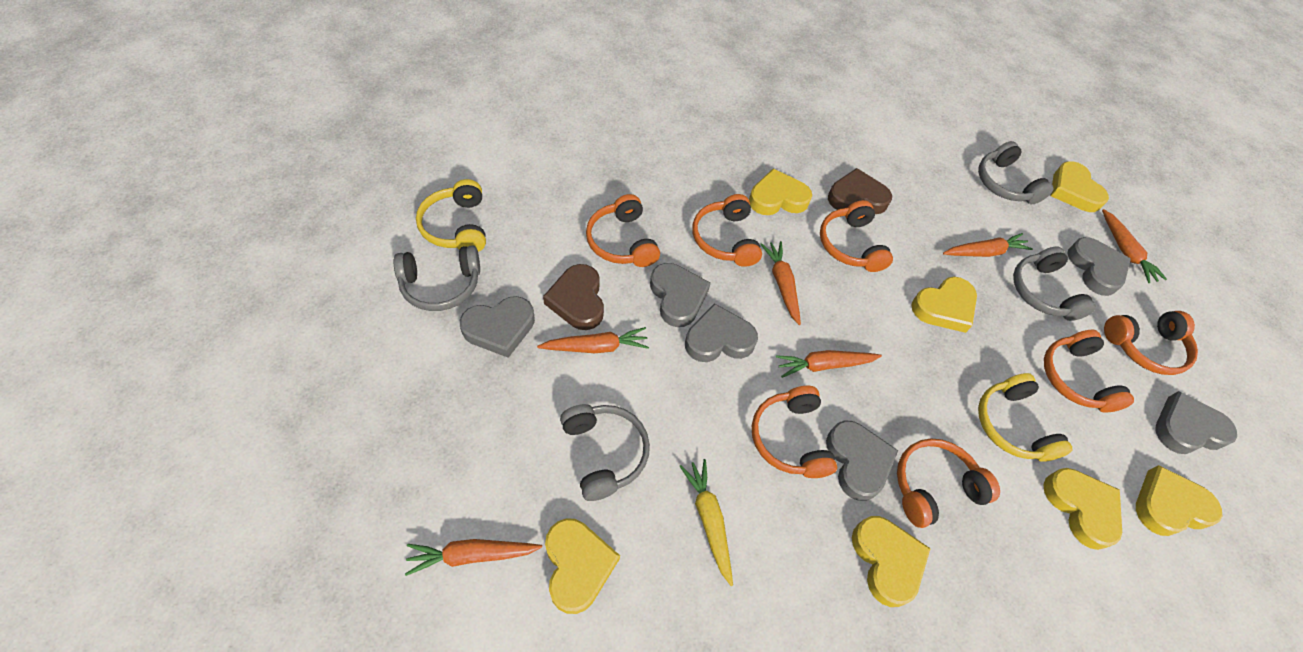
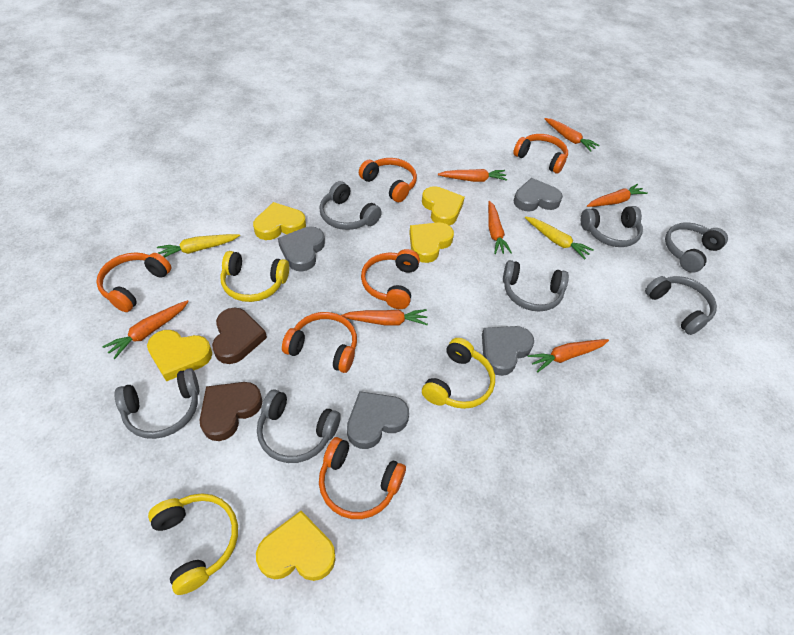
grey headphones: [394,245,480,311] [560,404,650,501] [978,141,1054,204] [1013,247,1096,321] = 4 -> [114,368,199,439] [257,389,341,463] [319,181,382,230] [503,260,569,312] [581,206,643,247] [645,276,717,335] [665,222,728,273] = 7
grey heart: [460,296,535,358] [650,263,711,327] [685,303,758,362] [826,420,898,501] [1068,237,1131,296] [1155,391,1237,454] = 6 -> [278,227,325,272] [347,391,409,449] [482,326,534,376] [514,178,563,211] = 4
orange carrot: [405,539,542,576] [537,327,649,353] [760,241,801,325] [776,350,882,378] [943,233,1033,257] [1102,209,1167,283] = 6 -> [102,300,189,359] [341,309,428,326] [438,169,507,182] [488,201,512,254] [528,339,609,372] [544,118,599,151] [587,184,648,207] = 7
orange headphones: [586,194,660,267] [692,194,762,267] [752,386,837,478] [820,200,893,272] [897,438,1000,528] [1044,330,1134,412] [1104,311,1198,375] = 7 -> [96,252,171,312] [282,312,357,373] [319,437,406,519] [359,158,417,202] [361,249,420,309] [513,134,568,174] = 6
yellow carrot: [679,459,733,586] = 1 -> [157,234,240,257] [525,216,594,259] = 2
yellow headphones: [416,179,486,252] [978,373,1073,462] = 2 -> [148,493,238,595] [220,251,289,302] [422,338,495,409] = 3
yellow heart: [545,518,620,614] [749,168,812,215] [852,516,931,607] [911,277,977,333] [1043,468,1122,550] [1051,161,1109,212] [1136,465,1222,536] = 7 -> [147,330,212,381] [253,202,306,240] [256,511,336,581] [409,222,454,263] [422,186,465,226] = 5

